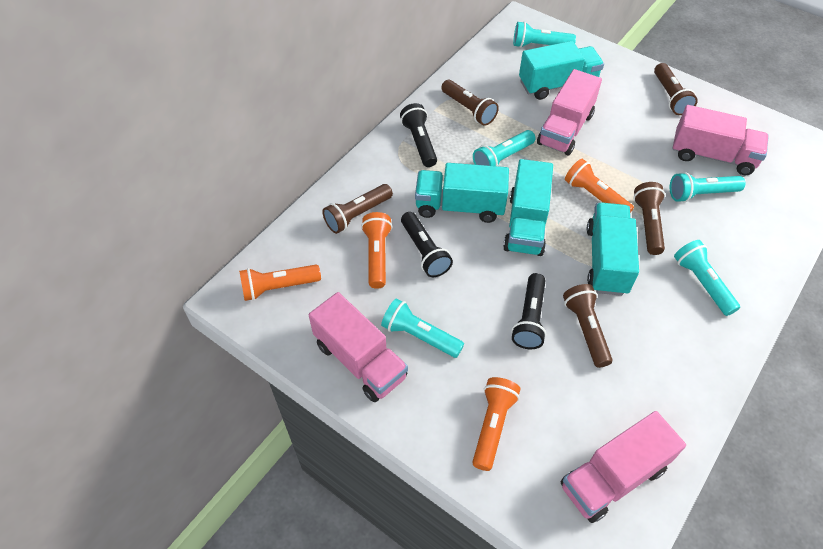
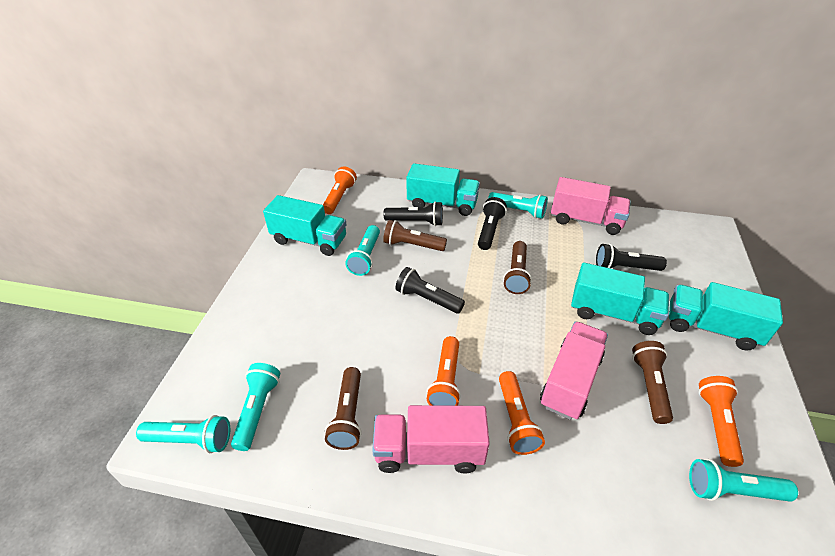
black flashlight: [400,103,437,167] [401,212,453,277] [512,273,546,349] = 3 -> [383,201,443,226] [396,267,465,314] [478,197,507,250] [596,244,667,271] = 4
brown flashlight: [322,184,393,234] [441,80,499,126] [563,284,613,368] [633,182,665,255] [654,63,698,115] = 5 -> [325,367,362,450] [383,220,447,251] [503,241,532,294] [632,341,673,424] = 4
pink truck: [309,292,408,402] [537,69,602,155] [561,411,686,523] [672,105,769,175] = 4 -> [372,405,490,474] [540,322,608,420] [551,177,631,235] = 3

